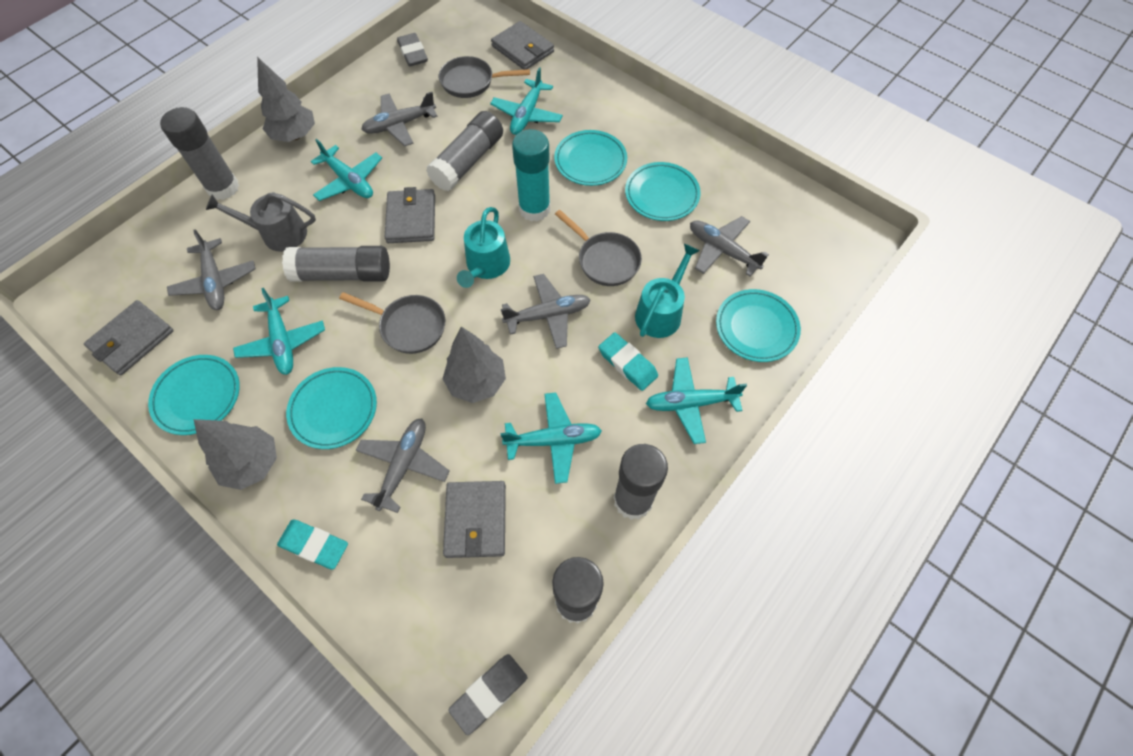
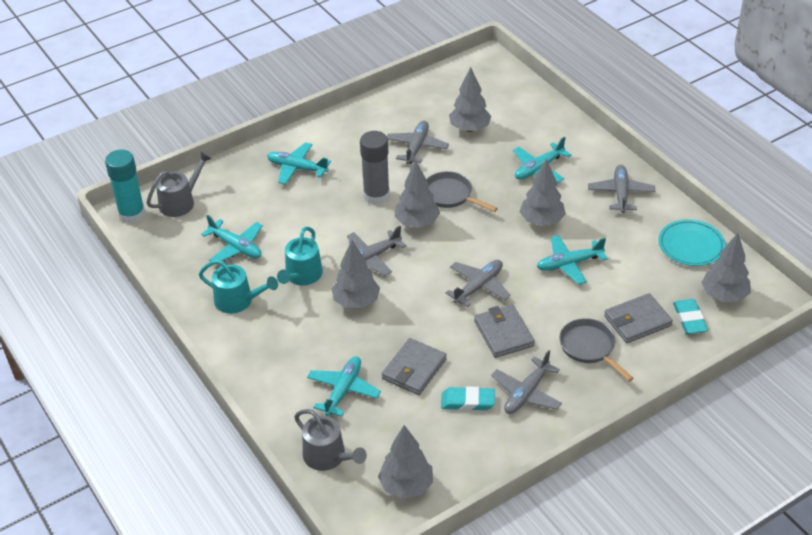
grey eraser: [397,33,428,66] [448,654,528,735] = 2 -> none = 0
grey glue stick: [160,107,239,200] [282,246,390,282] [426,111,503,191] [552,557,604,624] [613,444,668,520] = 5 -> [360,131,390,205] = 1
grey pan: [339,292,445,354] [439,56,530,98] [555,210,642,286] = 3 -> [426,171,498,212] [559,318,634,382] = 2
grey tree: [193,419,277,490] [257,57,315,142] [443,327,506,403] = 3 -> [332,240,380,308] [378,425,433,499] [394,161,440,228] [449,67,491,132] [519,159,566,226] [701,233,751,302] = 6
grey wallet: [84,300,174,375] [385,187,435,243] [443,481,506,558] [491,21,554,70] = 4 -> [382,338,447,395] [474,304,535,358] [604,293,673,343] = 3
grey watering can: [206,192,316,252] = 1 -> [147,152,212,217] [294,409,367,471] = 2
turquoise plate: [148,355,240,435] [286,367,377,449] [554,130,627,186] [625,162,701,221] [716,289,801,362] = 5 -> [658,219,725,266] = 1

